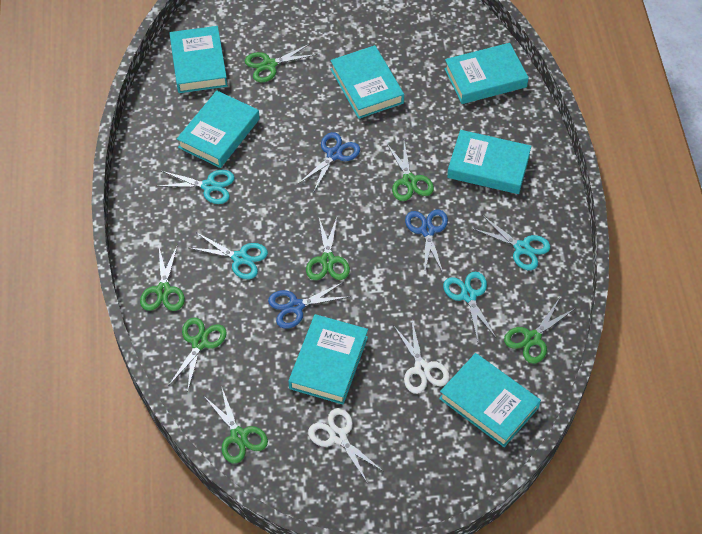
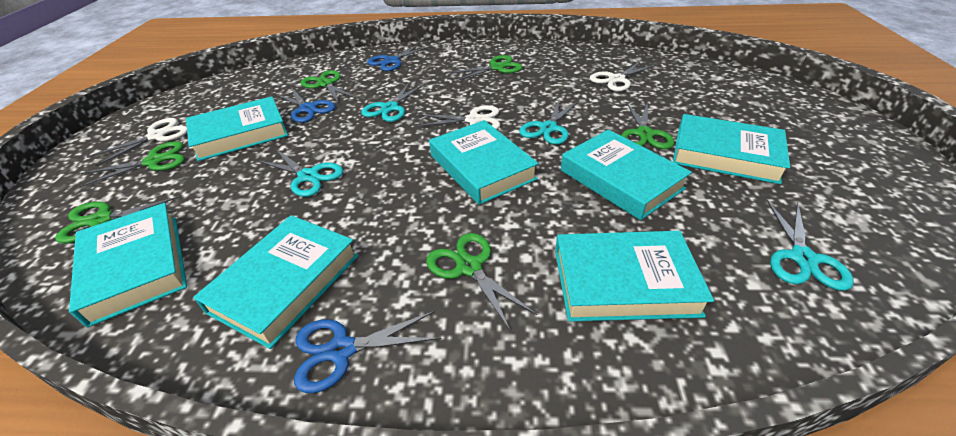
green scissors: [140,244,185,311] [169,318,227,393] [204,386,268,463] [245,43,317,82] [306,217,350,280] [387,141,434,201] [504,299,574,364] = 7 -> [55,196,182,243] [79,141,185,187] [301,70,356,102] [426,233,537,332] [449,55,523,81] [621,102,674,149] = 6
white scissors: [308,408,384,484] [393,321,450,394] = 2 -> [87,118,187,166] [415,105,500,129] [590,61,656,91] = 3

